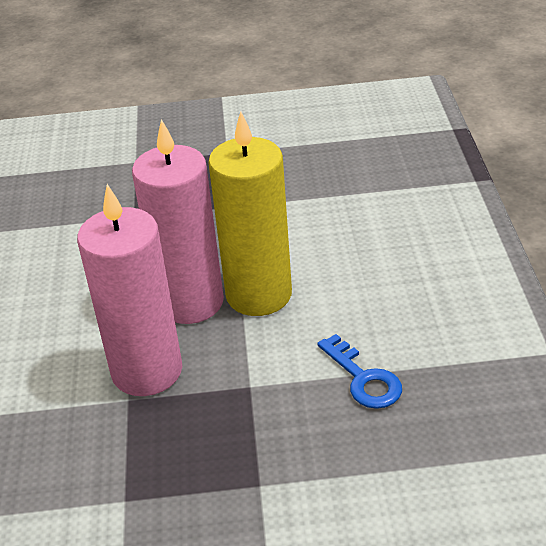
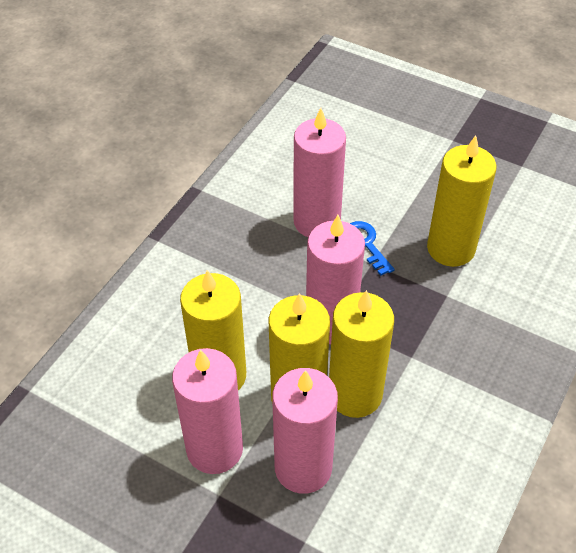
pink candle: [77,184,182,396] [132,119,224,324] = 2 -> [172,348,243,474] [272,368,338,494] [293,108,346,237] [306,215,365,344] = 4
yellow candle: [208,112,292,316] = 1 -> [180,270,246,390] [269,293,330,404] [329,290,394,418] [427,135,497,267] = 4

